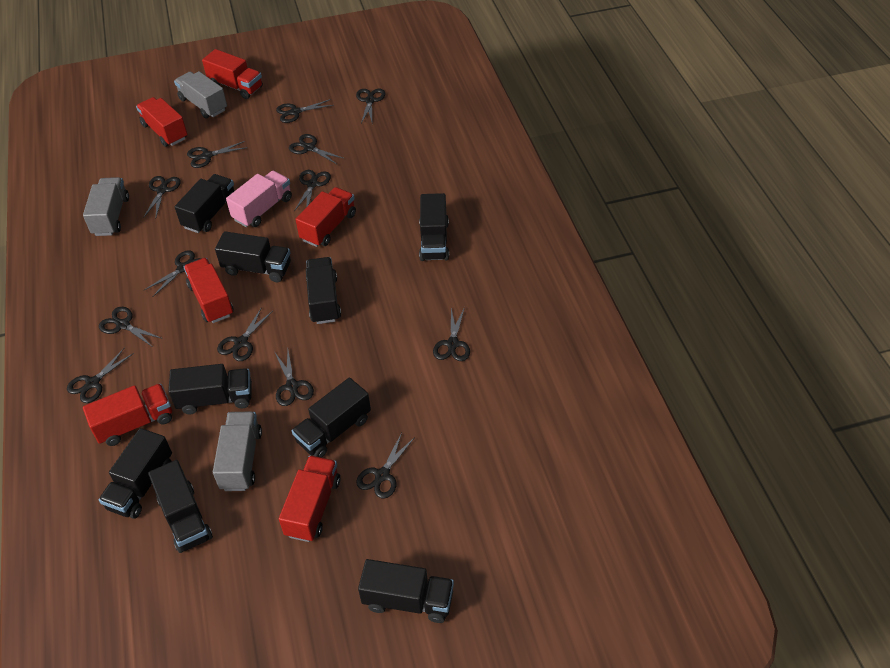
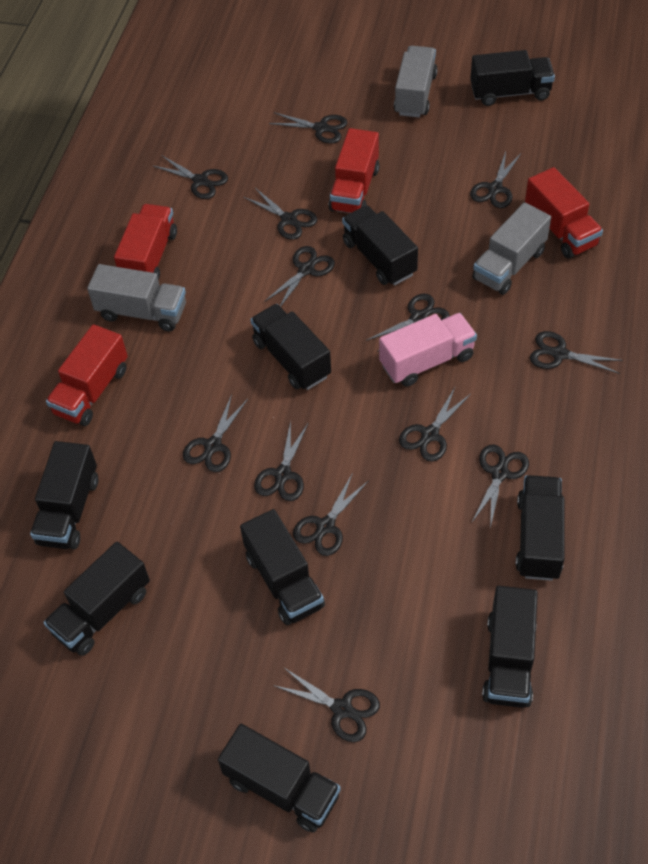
red truck: [83,384,172,446] [136,97,187,147] [184,258,234,323] [202,49,263,99] [279,456,340,542] [295,187,356,247] = 6 -> [46,324,128,426] [114,204,177,280] [329,128,380,213] [525,167,603,259] = 4

